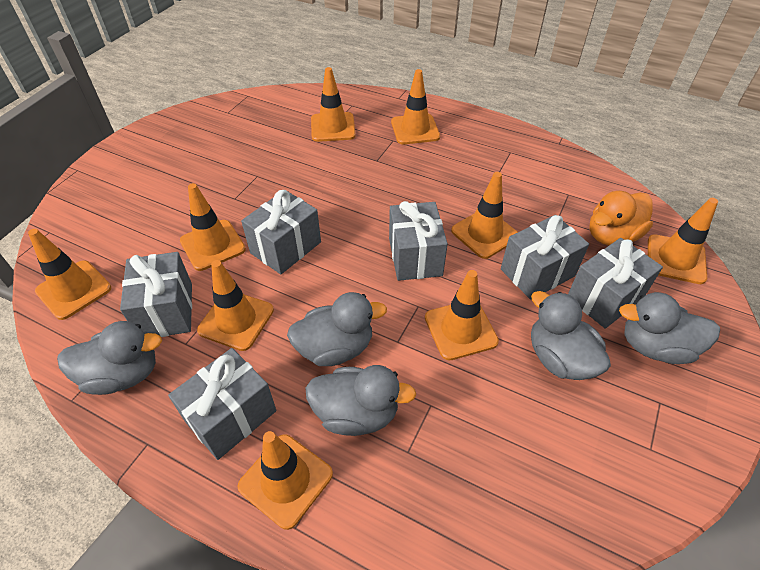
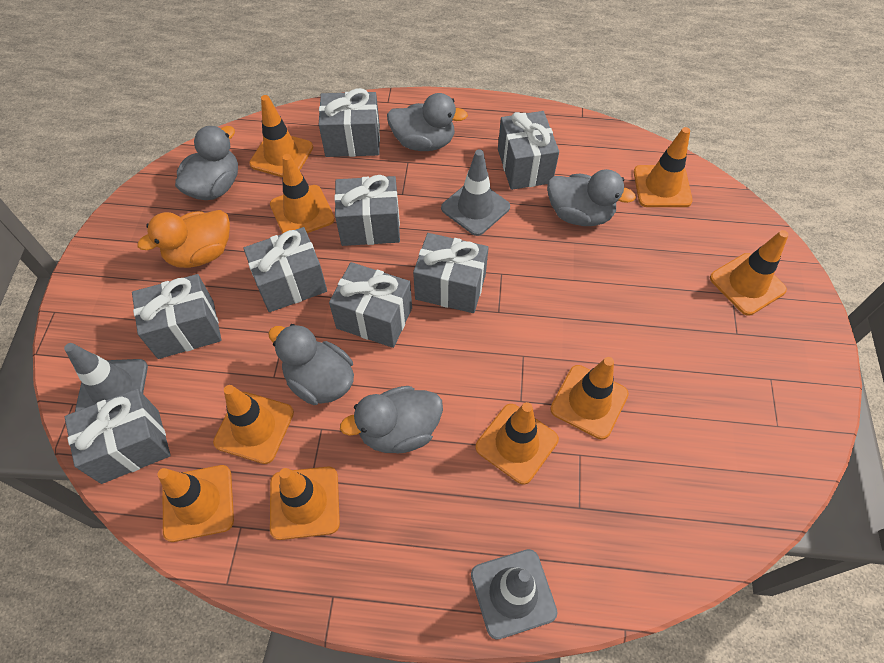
grey gift: [120,252,192,337] [168,348,276,460] [241,190,321,274] [389,201,448,281] [501,215,589,300] [568,238,663,329] = 6 -> [65,389,171,484] [132,274,222,359] [243,227,327,312] [319,88,380,157] [329,262,412,348] [334,175,400,246] [413,233,489,313] [498,111,559,190] = 8
grey traffic cone: none = 0 -> [64,343,148,412] [441,149,510,236] [471,549,557,640] = 3

